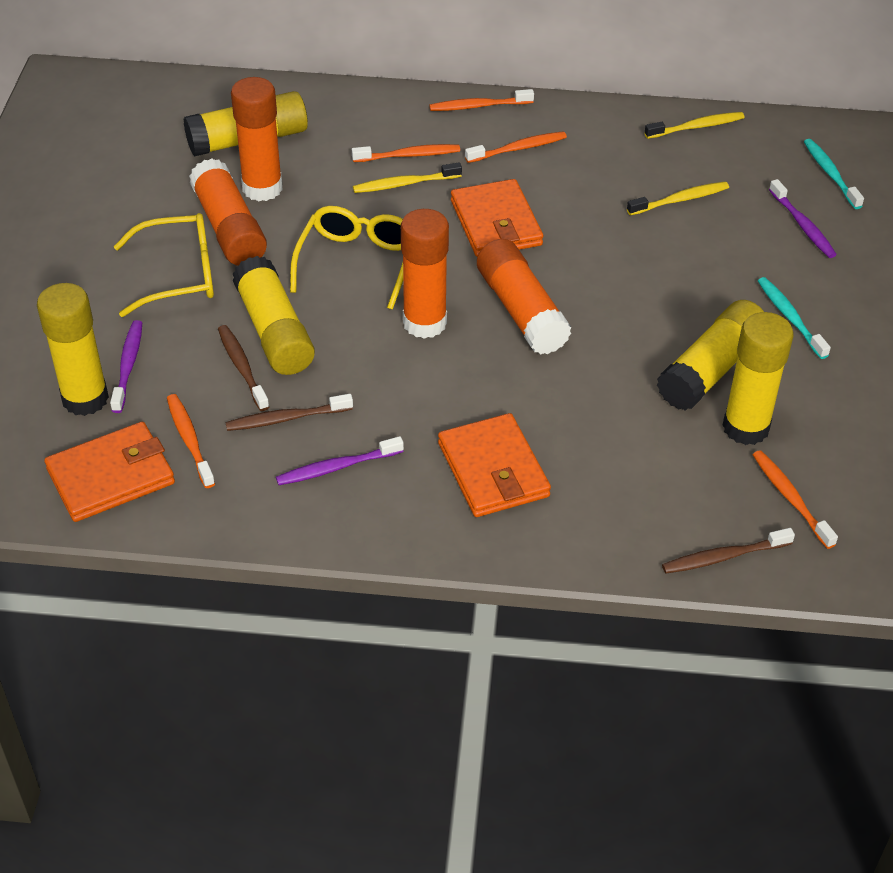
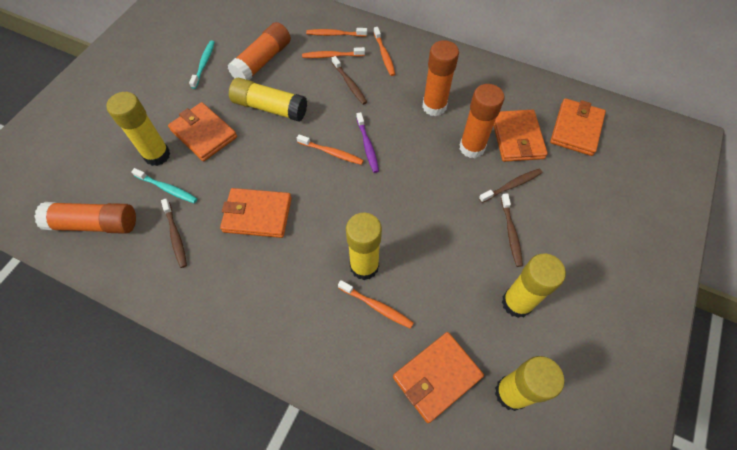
brown toothbrush: [218,325,269,411] [225,394,353,431] [662,528,795,574] = 3 -> [161,199,187,268] [332,56,367,105] [479,169,542,203] [501,193,523,267] = 4
orange wallet: [44,422,175,522] [438,413,551,517] [451,179,543,257] = 3 -> [168,102,237,161] [220,188,292,238] [393,332,484,423] [493,110,548,162] [550,98,606,156] = 5
purple toothbrush: [110,320,142,413] [276,436,404,485] [769,179,837,258] = 3 -> [356,112,379,173] = 1
yellow glasses: [114,213,214,317] [290,206,403,310] = 2 -> none = 0
yellow toothbrush: [353,163,462,193] [627,182,729,215] [645,112,745,139] = 3 -> none = 0

